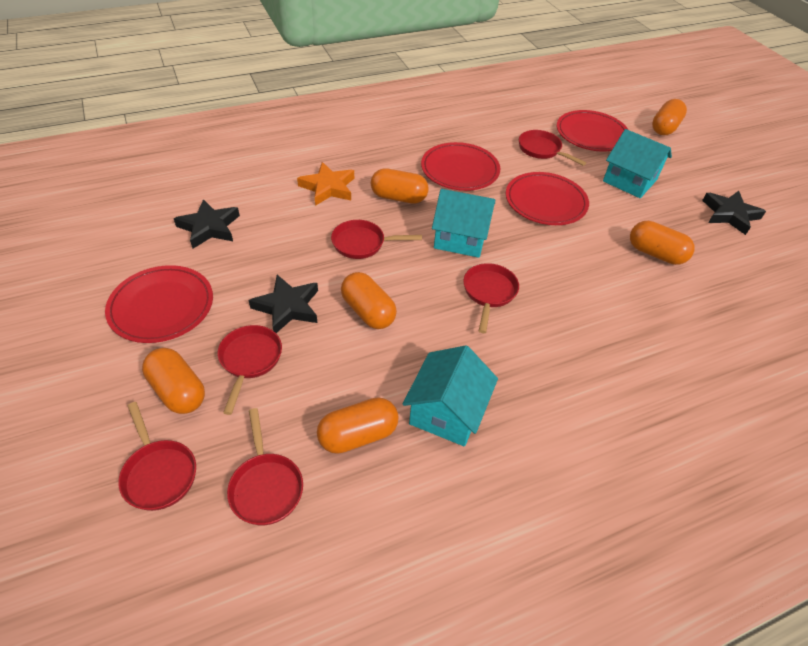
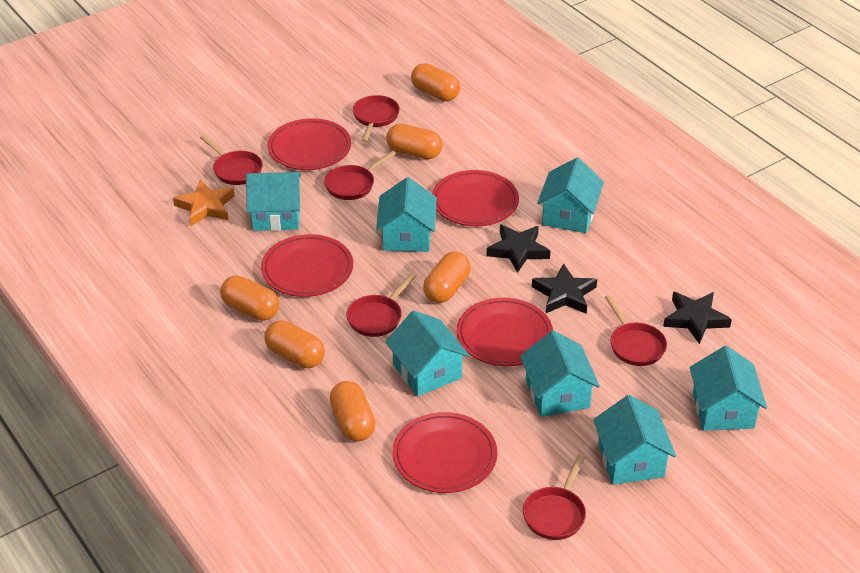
red plate: [105,265,213,343] [421,142,500,191] [506,172,589,225] [557,110,628,152] = 4 -> [261,234,353,297] [268,118,351,170] [393,412,497,493] [432,170,519,226] [457,298,553,366] = 5
turquoise house: [403,345,498,446] [432,189,495,258] [603,129,672,198] = 3 -> [246,172,301,231] [376,177,437,252] [385,310,469,396] [520,330,600,417] [537,157,604,233] [593,395,676,485] [690,346,767,431] = 7

